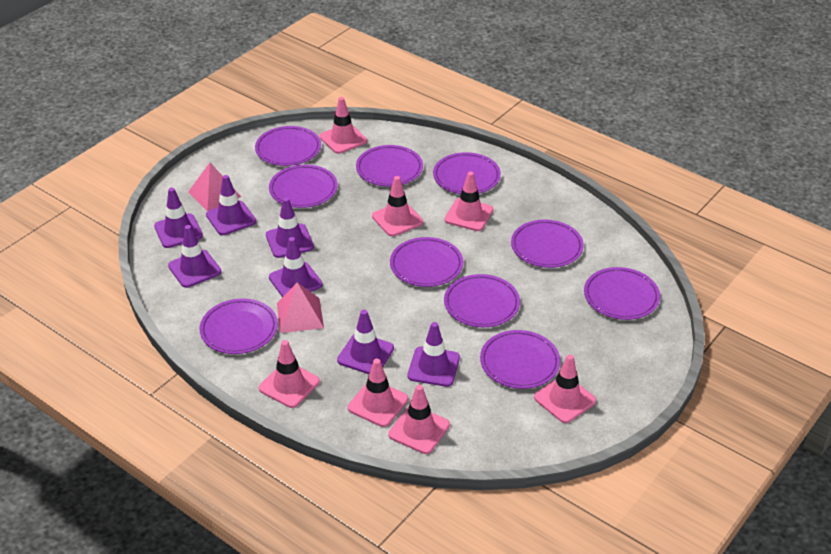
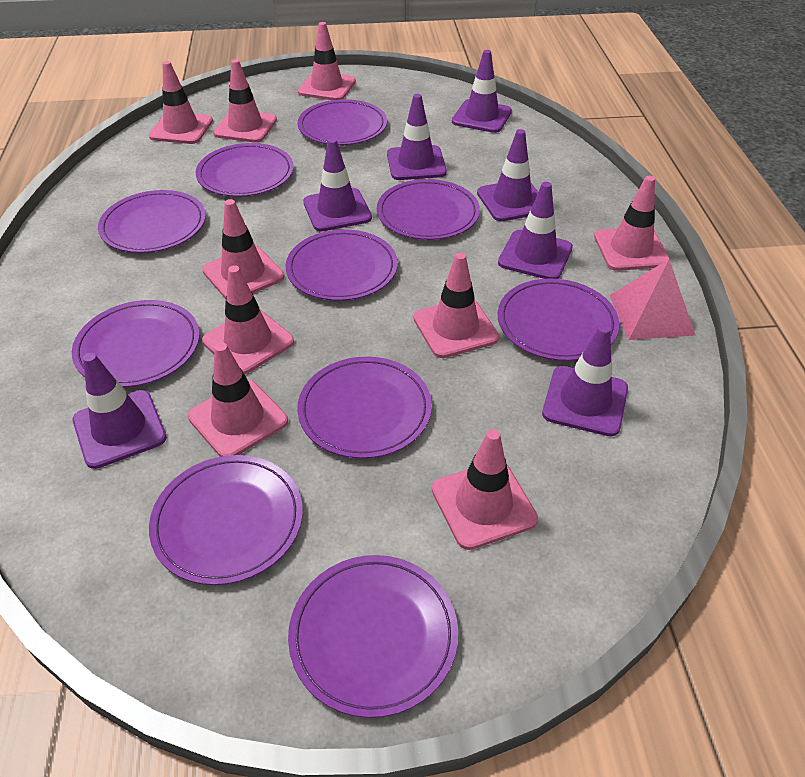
pink pyramid: [188,162,241,211] [277,282,324,333] = 2 -> [610,259,695,340] = 1
pink traffic cone: [259,340,320,408] [320,97,367,154] [348,359,408,427] [372,176,423,236] [389,385,450,454] [444,172,493,231] [534,354,596,423] = 7 -> [149,61,213,144] [188,343,288,457] [202,199,284,299] [202,265,294,374] [213,59,277,143] [298,22,356,100] [413,252,499,358] [432,429,538,550] [594,176,670,271] = 9

